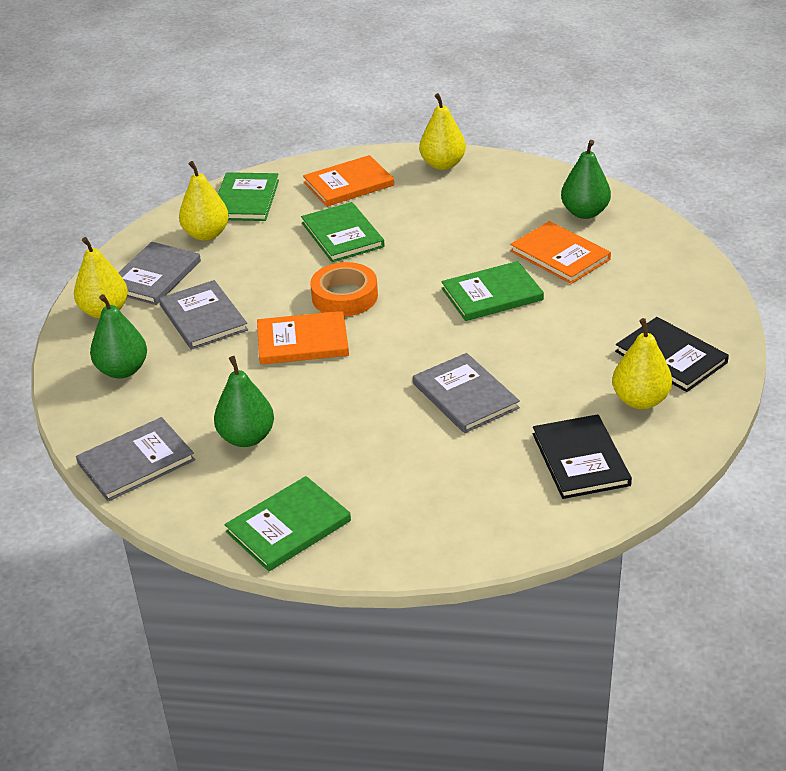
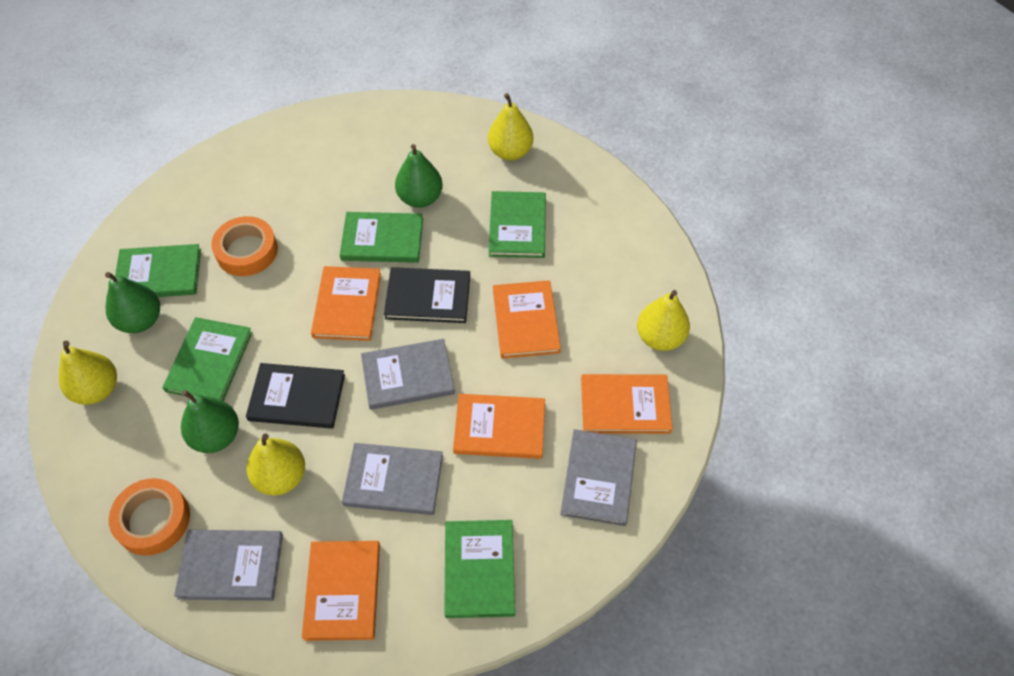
green book: [218,172,279,221] [225,476,351,571] [301,202,385,262] [441,261,544,321] = 4 -> [115,244,201,297] [163,317,253,401] [340,212,423,263] [444,520,515,618] [489,191,546,258] = 5
orange book: [257,311,349,365] [303,155,394,207] [510,221,611,284] = 3 -> [302,541,380,641] [311,266,381,341] [453,394,545,459] [493,280,561,359] [581,374,673,434] = 5
orange tape: [310,262,378,317] = 1 -> [109,478,190,556] [212,216,278,276] = 2

